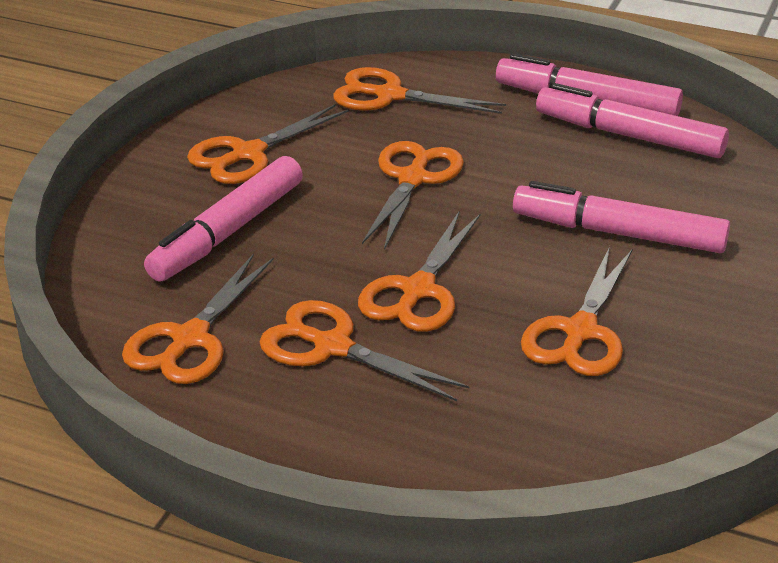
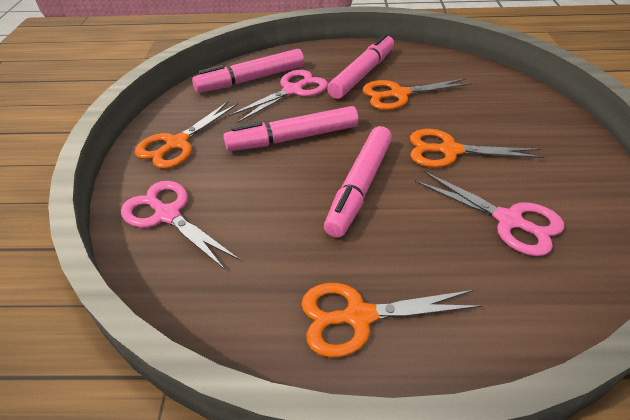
orange scissors: [122,254,274,384] [187,104,349,184] [259,300,470,401] [333,67,506,114] [358,210,481,332] [362,141,464,250] [521,246,633,376] = 7 -> [135,101,238,169] [301,283,482,358] [363,78,472,110] [410,129,544,168] = 4
pink scissors: none = 0 -> [121,181,240,270] [229,70,328,123] [415,171,564,256] = 3

